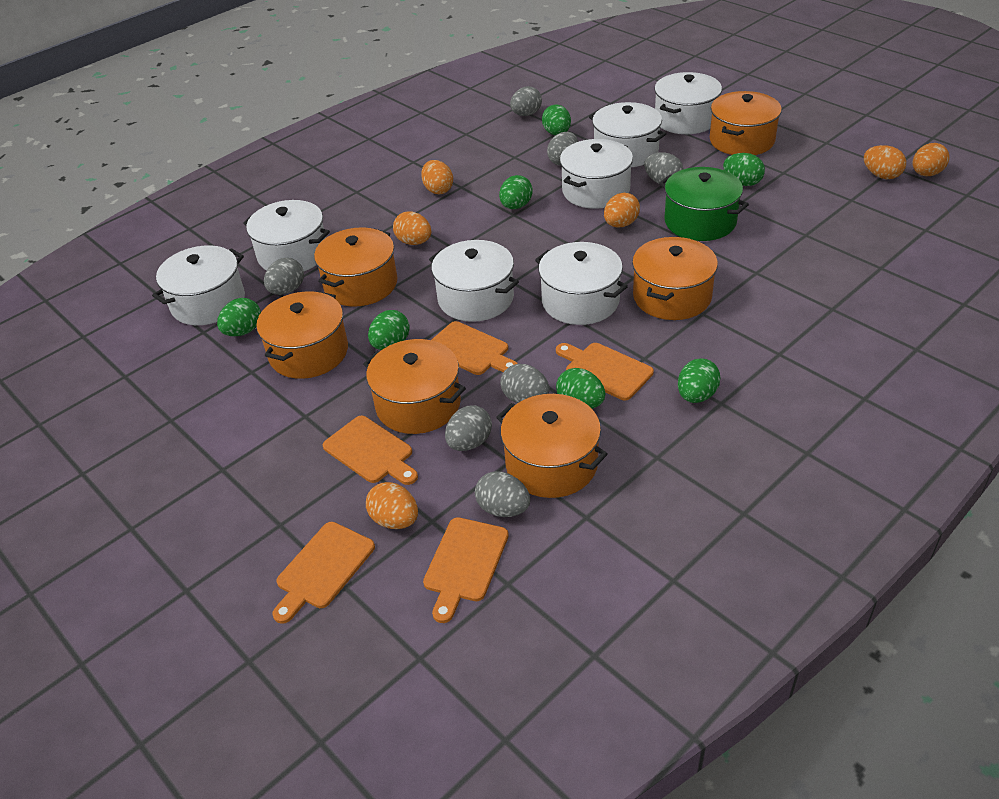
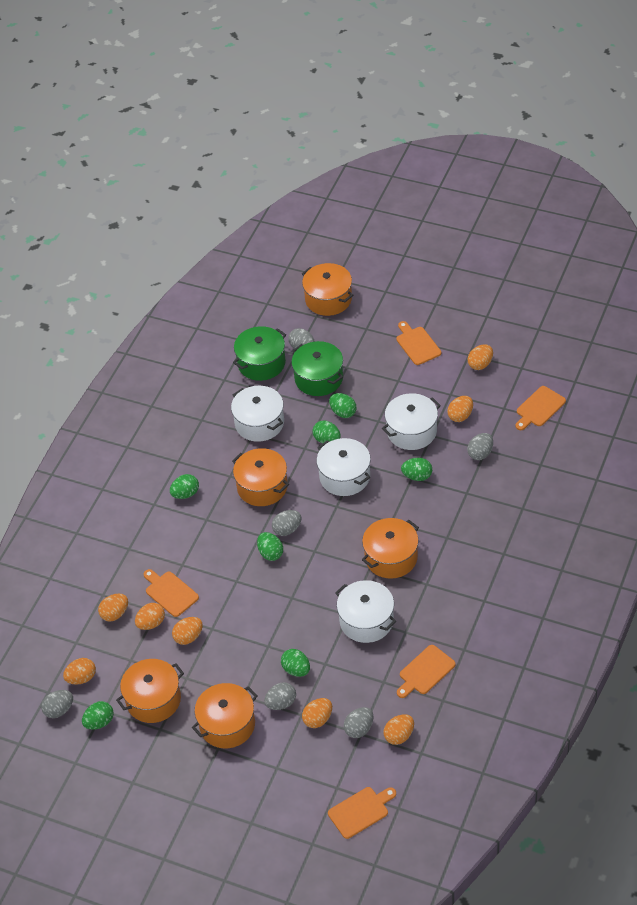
green pot: [659,167,749,241] = 1 -> [233,326,286,381] [291,341,343,396] = 2
grey egg: [264,258,304,295] [445,405,492,451] [475,471,530,517] [500,364,549,403] [510,86,542,116] [547,132,578,166] [644,152,684,184] = 7 -> [41,690,73,718] [264,682,296,710] [272,510,301,536] [288,328,315,349] [344,707,373,738] [467,433,493,460] = 6
orange egg: [366,482,418,529] [393,211,431,245] [421,160,453,194] [604,193,640,228] [864,145,906,179] [913,143,949,176] = 6 -> [63,658,96,685] [98,594,128,621] [135,603,165,630] [172,617,203,645] [302,698,332,728] [384,714,414,745] [447,396,473,422] [467,345,493,370] = 8
orange pot: [256,291,348,379] [314,227,397,307] [363,339,466,434] [496,394,608,498] [632,237,718,320] [710,91,782,155] = 6 -> [116,659,184,723] [192,683,257,748] [232,448,289,506] [302,263,353,316] [362,518,419,579] = 5
white pot: [152,245,245,325] [243,200,330,271] [429,240,519,322] [535,242,628,325] [560,139,633,209] [589,102,666,167] [654,72,722,134] = 7 -> [231,386,284,442] [316,438,371,496] [336,580,396,643] [382,393,441,450] = 4

